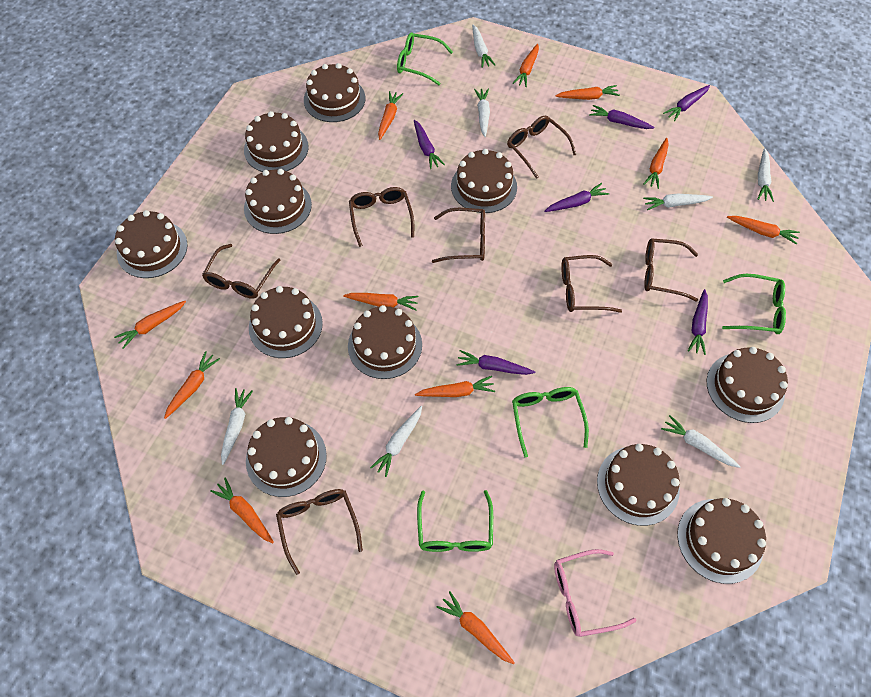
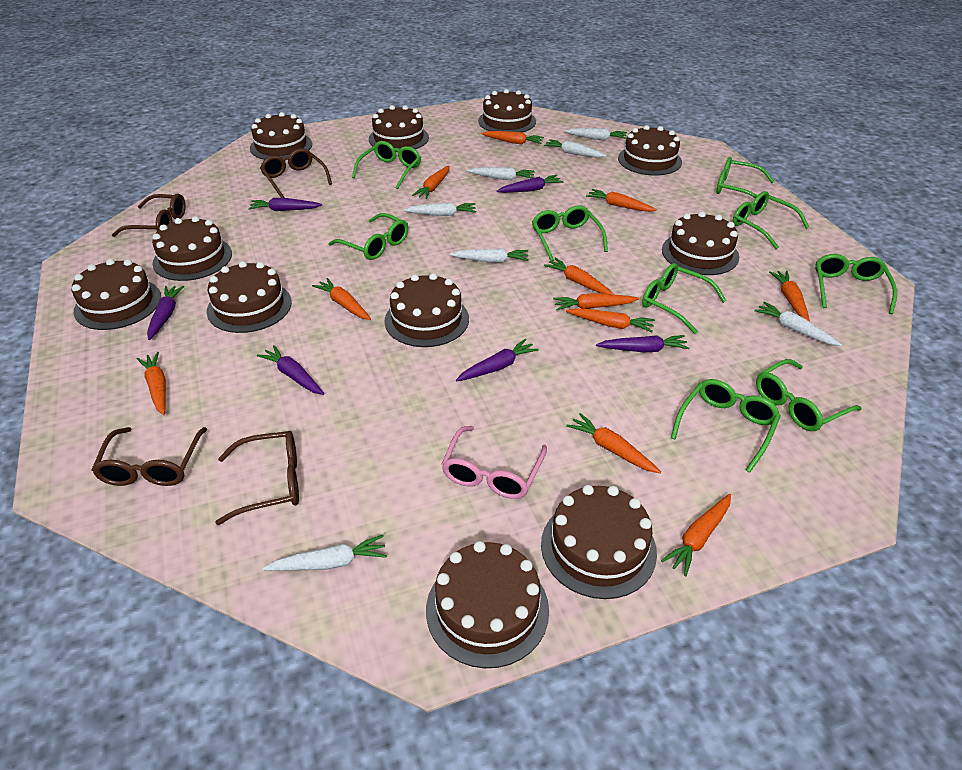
brown glasses: [202,244,281,299] [276,489,363,575] [349,187,414,247] [432,208,485,263] [507,115,577,179] [561,255,622,313] [644,238,698,302] = 7 -> [92,427,207,486] [112,194,186,237] [215,431,299,525] [260,148,332,198] = 4
green glasses: [397,32,453,85] [417,490,493,552] [512,387,589,458] [722,274,786,334] = 4 -> [328,213,408,260] [352,141,421,189] [532,205,608,261] [642,263,726,334] [671,379,781,473] [716,157,775,207] [733,191,809,249] [756,359,862,431] [815,254,897,314] = 9

